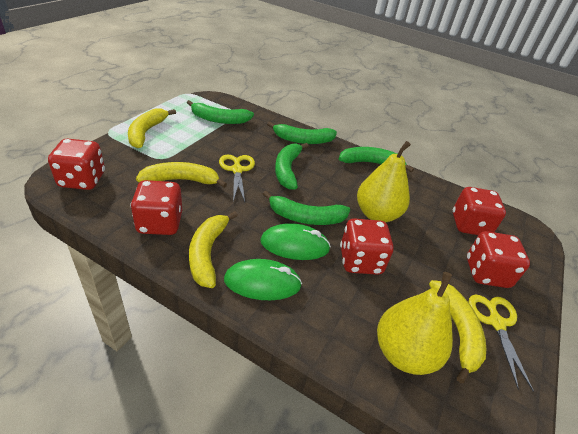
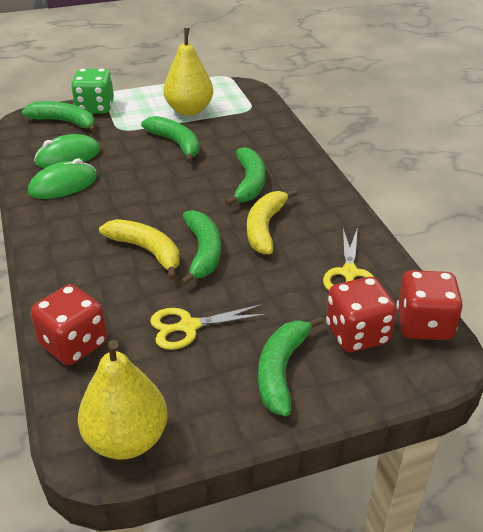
green dice: none = 0 -> [71,69,114,113] = 1
red dice: [48,138,105,190] [130,180,182,235] [340,218,393,275] [453,187,506,235] [467,231,530,288] = 5 -> [30,284,107,365] [326,277,397,352] [397,270,463,340] = 3
yellow banana: [128,108,176,148] [136,162,227,188] [189,211,238,288] [429,280,486,383] = 4 -> [99,219,180,280] [247,189,298,254] = 2

